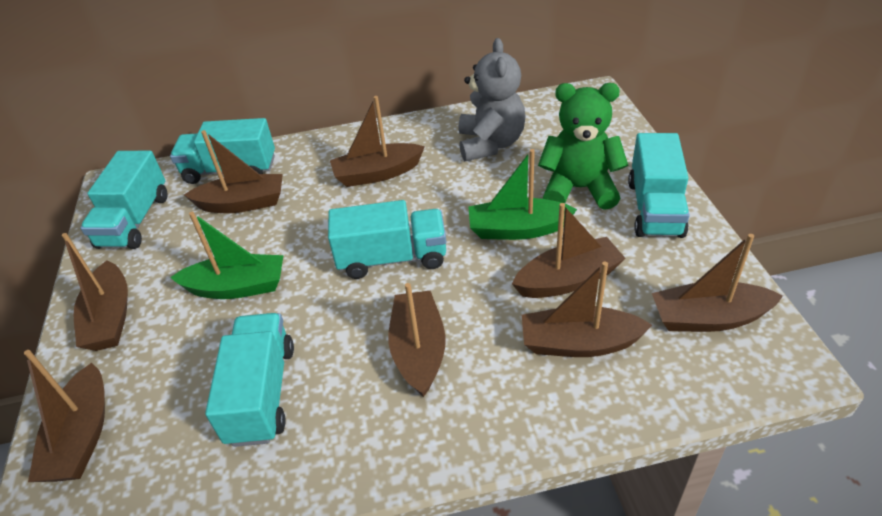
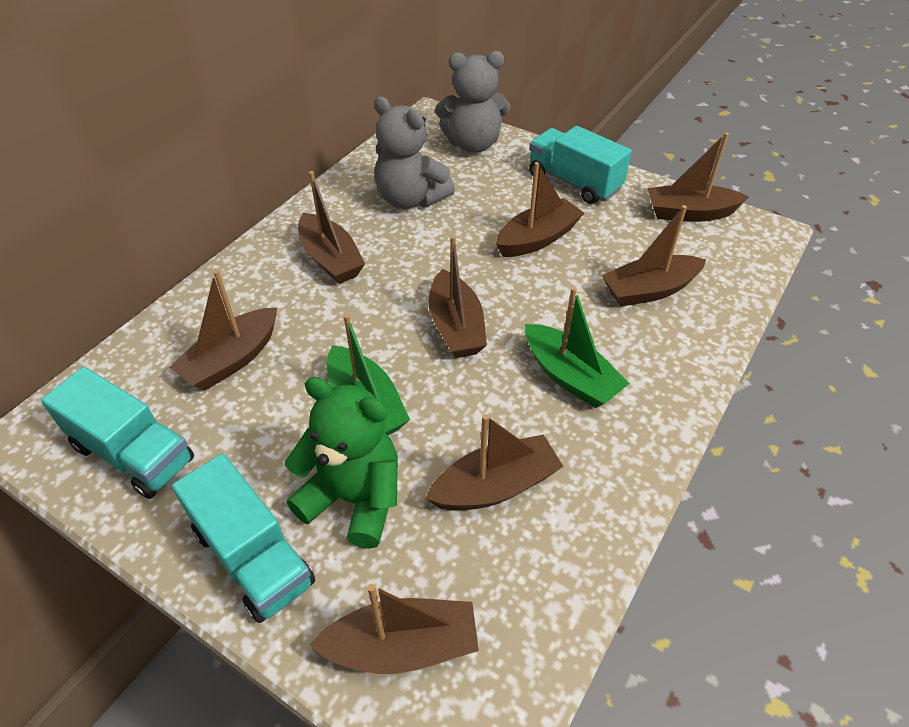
grey teddy bear: [459,38,525,161] = 1 -> [374,96,455,209] [435,51,510,153] = 2
turquoise truck: [80,151,168,249] [170,118,275,184] [205,313,294,447] [328,200,446,279] [628,133,690,238] = 5 -> [41,367,194,499] [172,453,315,623] [529,126,632,204] = 3

